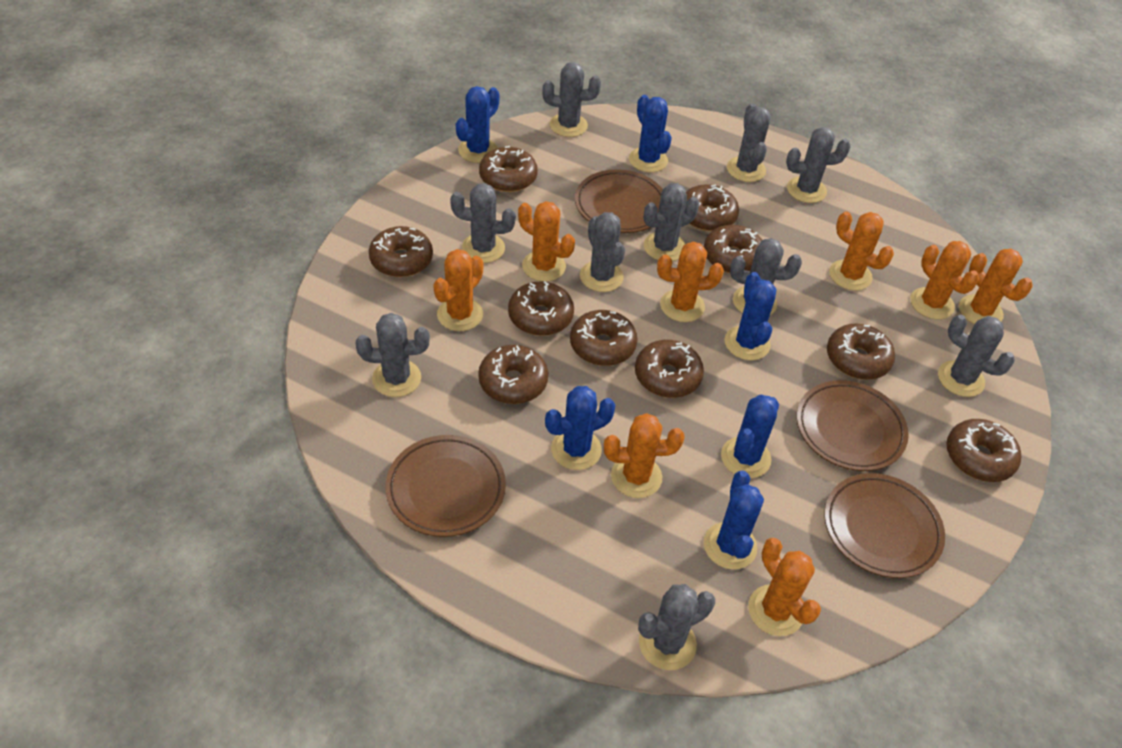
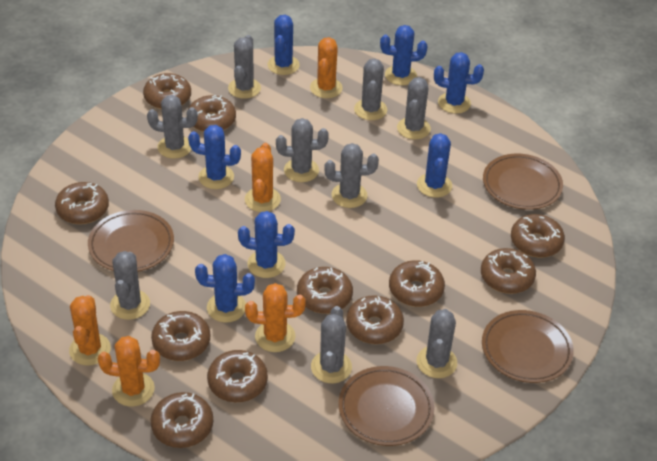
blue cactus: [456,86,500,163] [545,386,615,470] [629,95,672,172] [704,471,764,570] [721,395,779,478] [725,272,776,360] = 6 -> [188,125,241,189] [195,254,255,323] [238,211,295,278] [268,15,300,75] [380,25,428,85] [417,133,452,198] [434,52,484,114] = 7
brown donut: [369,226,433,277] [478,345,548,404] [479,146,538,192] [508,281,574,336] [570,310,638,366] [635,340,704,398] [686,184,739,231] [704,225,762,273] [827,324,895,380] [946,419,1021,482] = 10 -> [55,182,109,224] [143,73,191,109] [151,311,210,361] [151,392,213,448] [189,95,236,132] [207,350,268,402] [297,267,353,314] [346,295,404,344] [389,260,445,307] [481,248,536,294] [511,214,565,258] = 11
grey cactus: [355,313,430,397] [450,183,516,263] [542,62,601,137] [580,212,625,292] [638,584,715,670] [644,183,699,261] [727,104,771,182] [730,238,802,315] [786,127,851,203] [938,315,1015,397] = 10 -> [110,251,150,320] [147,95,198,159] [228,35,261,99] [276,118,329,182] [311,306,352,383] [324,143,379,208] [354,58,387,120] [397,77,431,139] [417,309,457,378] = 9
orange cactus: [433,249,483,331] [518,201,575,282] [604,413,685,498] [657,242,724,322] [748,538,821,636] [829,211,894,291] [910,241,979,320] [959,249,1033,324] = 8 -> [69,295,111,366] [98,336,160,406] [245,143,281,212] [245,283,306,352] [310,37,343,98] = 5

